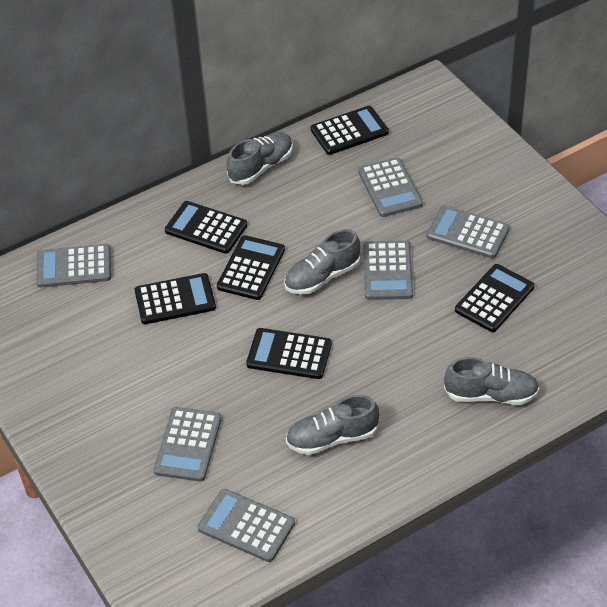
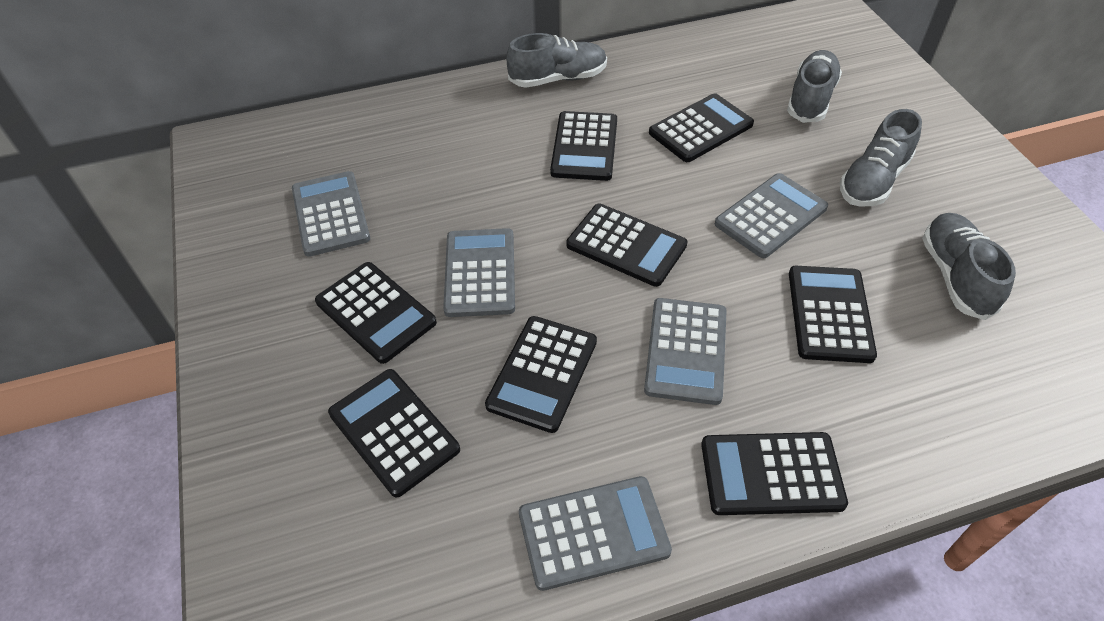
black calculator: [135,273,216,324] [165,201,247,254] [217,235,285,300] [246,328,332,379] [311,106,389,155] [455,264,534,332] = 6 -> [315,262,437,364] [328,369,460,497] [485,316,597,433] [550,111,617,181] [566,204,687,287] [649,93,754,162] [701,432,848,515] [789,266,877,363] = 8
grey calculator: [36,244,111,288] [154,407,221,482] [198,489,295,562] [358,157,423,217] [363,240,413,300] [427,205,510,258] = 6 -> [292,171,370,257] [443,228,515,317] [519,476,672,591] [644,298,727,405] [715,173,828,258] = 5

